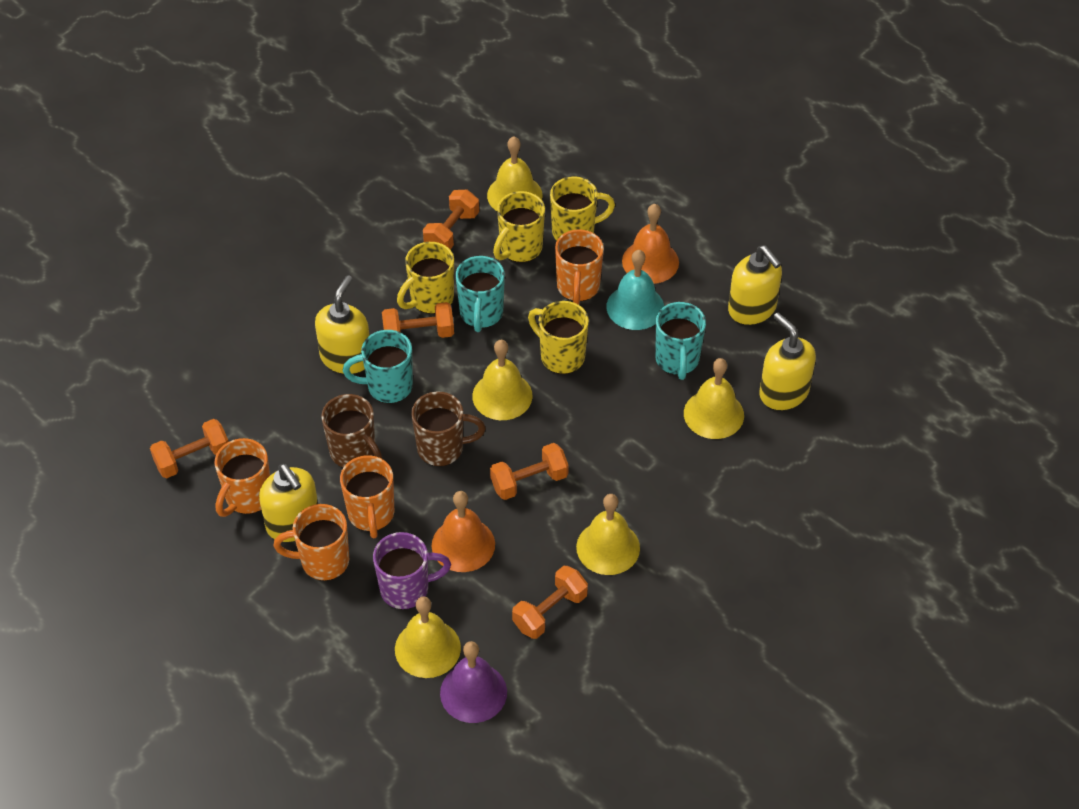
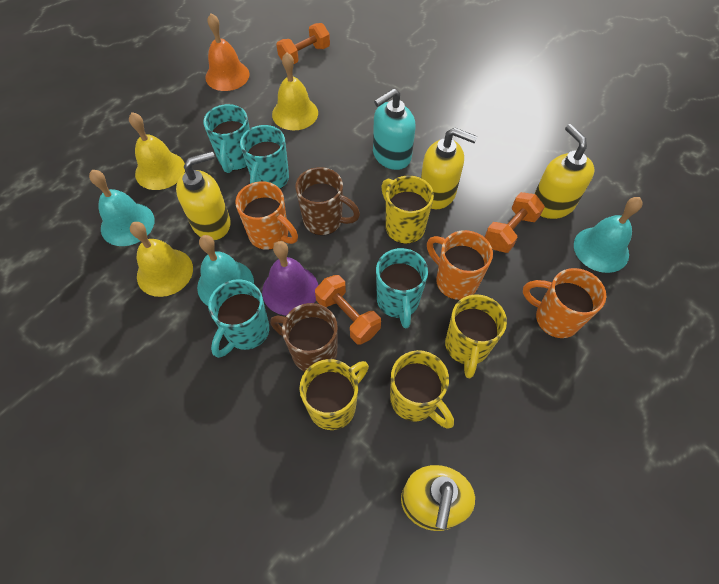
orange bell: [432,491,495,572] [622,204,679,284] = 2 -> [205,13,250,91] = 1
orange dumbbell: [150,419,229,478] [382,302,454,338] [423,189,479,250] [490,443,569,500] [512,566,588,639] = 5 -> [276,23,330,64] [315,275,381,345] [485,192,545,253] = 3
orange mug: [215,438,270,517] [273,504,349,581] [340,455,394,538] [555,230,604,304] = 4 -> [235,181,298,250] [427,230,493,300] [523,268,606,338] = 3
purple mug: [373,532,451,609] = 1 -> none = 0
turquoise bell: [606,250,664,330] = 1 -> [89,170,155,246] [197,235,254,306] [574,197,643,273] = 3
turquoise mug: [343,330,413,403] [456,256,505,332] [655,302,706,380] = 3 -> [203,104,250,173] [208,279,270,358] [240,125,289,189] [376,248,428,328] = 4
turquoise soap dispenser: none = 0 -> [373,88,416,170] = 1
yellow bell: [395,596,461,678] [472,340,533,420] [487,137,542,211] [576,494,640,575] [684,358,744,439] = 5 -> [129,112,185,190] [130,222,193,297] [272,52,318,130] = 3

